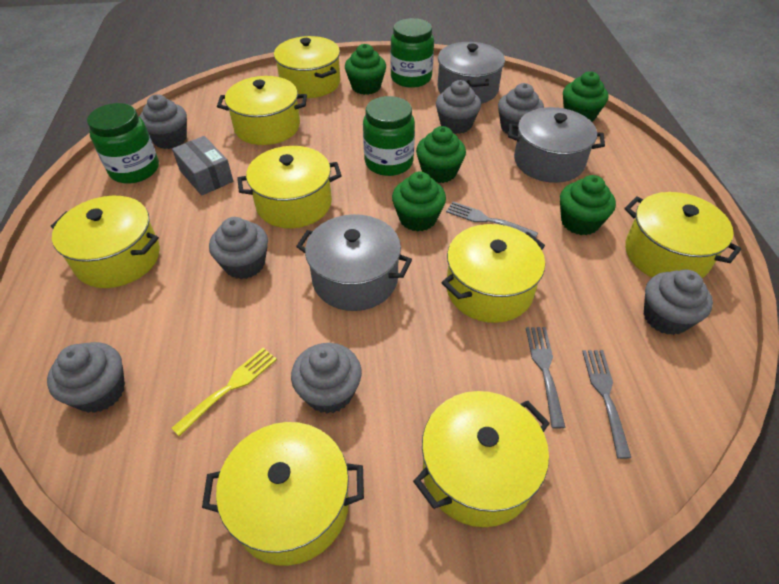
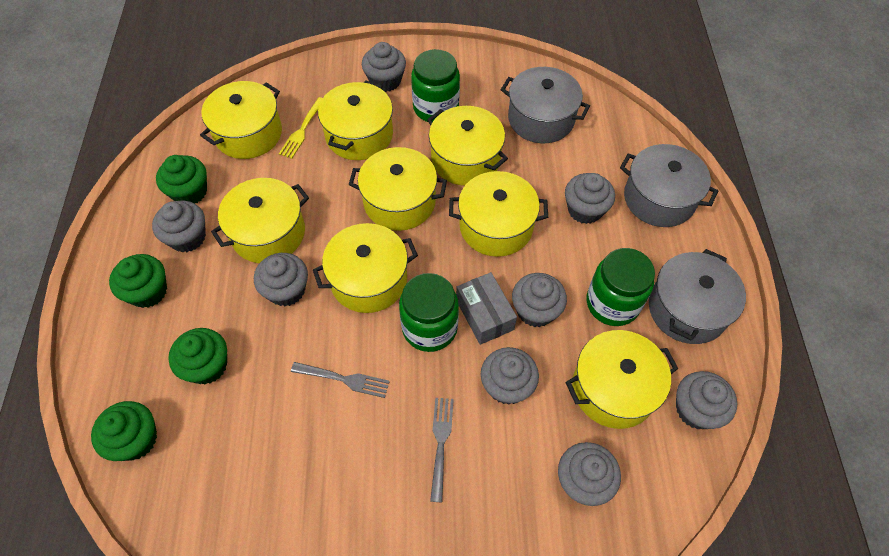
green cupcake: [345,44,386,95] [392,172,446,232] [416,126,466,183] [560,175,616,235] [563,71,609,122] = 5 -> [91,401,157,461] [109,254,167,308] [156,155,207,203] [168,328,227,384] = 4
grey cupcake: [47,342,125,413] [139,94,187,149] [209,217,268,279] [291,343,362,414] [436,80,481,134] [498,83,544,136] [644,270,713,335] = 7 -> [152,201,206,253] [254,253,308,306] [362,42,406,92] [481,347,539,405] [512,273,567,327] [558,442,621,506] [565,173,615,224] [676,371,737,429] = 8
grey fork: [446,202,538,238] [526,327,566,429] [582,350,631,459] = 3 -> [291,362,390,398] [430,398,454,502] = 2

